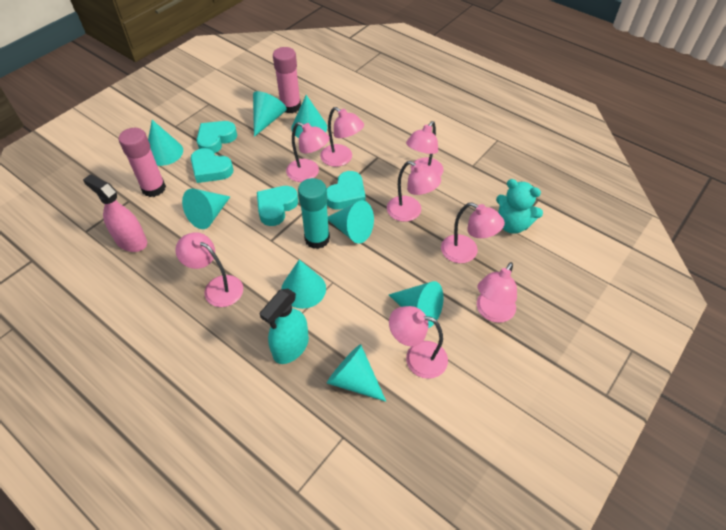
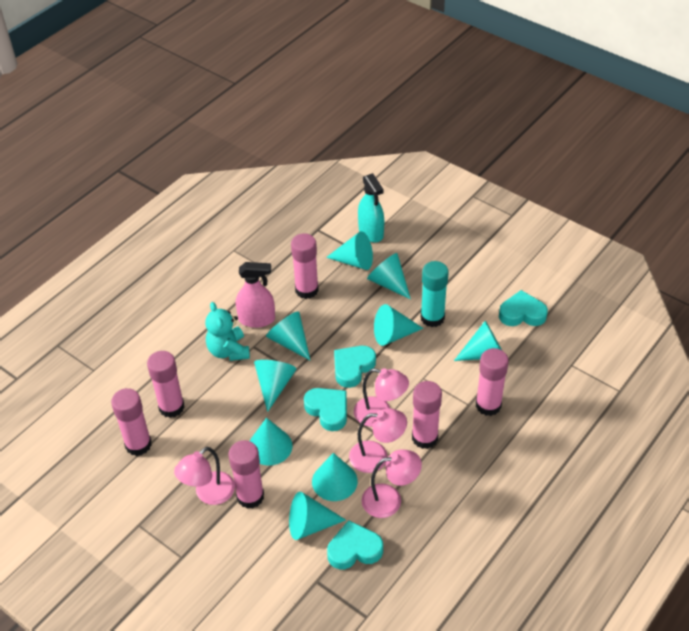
pink glue stick: [119,128,166,197] [273,47,301,113] = 2 -> [111,388,152,456] [147,351,185,418] [229,440,264,509] [291,233,319,299] [412,381,442,449] [476,348,509,416] = 6
pink lamp: [175,232,243,307] [286,122,330,182] [320,107,364,167] [387,161,441,222] [389,306,448,379] [406,121,444,176] [441,203,505,263] [477,262,517,323] = 8 -> [174,447,235,505] [349,408,407,473] [354,368,409,427] [361,449,422,518] = 4
turquoise cone: [148,120,183,166] [182,189,230,229] [253,91,287,137] [281,260,326,309] [291,95,327,138] [327,344,386,402] [328,201,374,244] [389,281,444,328] = 8 -> [250,418,292,466] [254,360,296,412] [266,311,310,360] [289,492,346,540] [312,453,358,501] [326,231,373,270] [367,253,411,299] [374,304,424,346] [454,321,502,361] = 9

